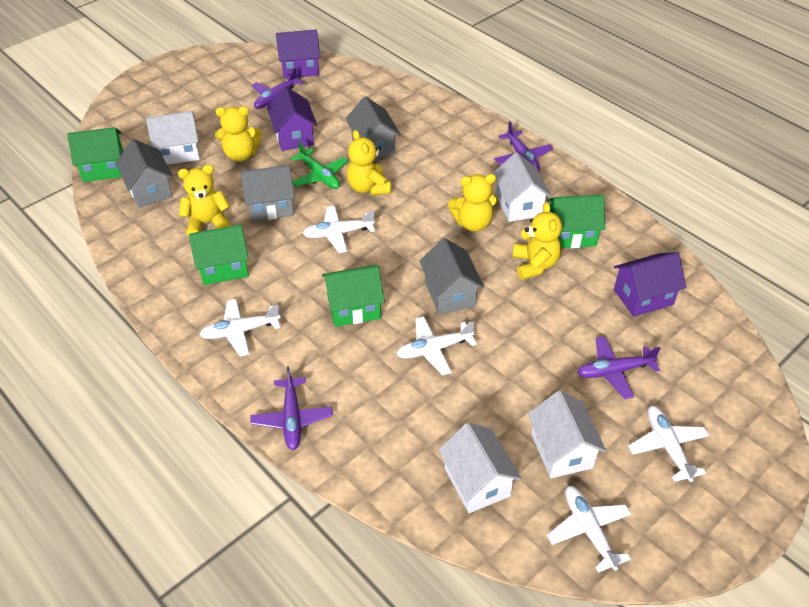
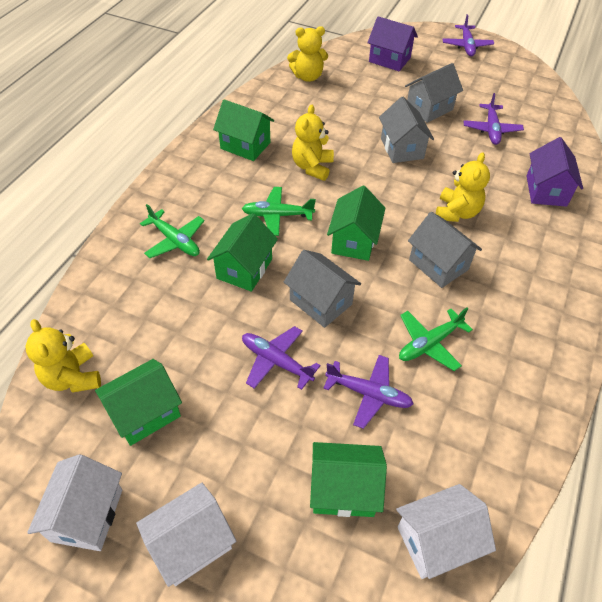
green house: [67,127,123,182] [189,224,249,285] [322,265,385,327] [546,195,605,248] = 4 -> [95,359,182,446] [207,213,278,292] [213,99,274,161] [310,442,387,517] [327,186,386,261] = 5
green plane: [291,141,348,189] = 1 -> [140,204,205,258] [242,187,316,236] [399,307,473,371] = 3
purple house: [267,86,317,151] [276,30,320,79] [614,252,687,317] = 3 -> [367,16,418,71] [527,137,583,207] = 2
white house: [146,111,200,165] [438,423,522,513] [492,152,552,222] [528,391,606,478] = 4 -> [27,454,122,551] [136,483,236,587] [396,484,496,579] = 3
white plane: [200,299,281,356] [303,206,375,253] [396,316,477,375] [547,486,631,573] [628,406,709,482] = 5 -> none = 0
yellow teddy bear: [178,164,231,237] [215,106,262,162] [347,130,391,196] [448,174,498,231] [512,202,562,280] = 5 -> [26,319,101,392] [287,26,328,82] [292,104,334,181] [436,152,490,222] = 4

